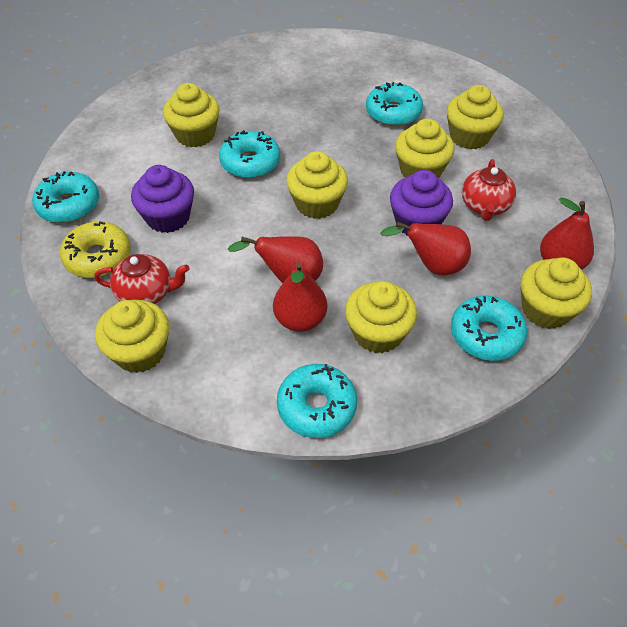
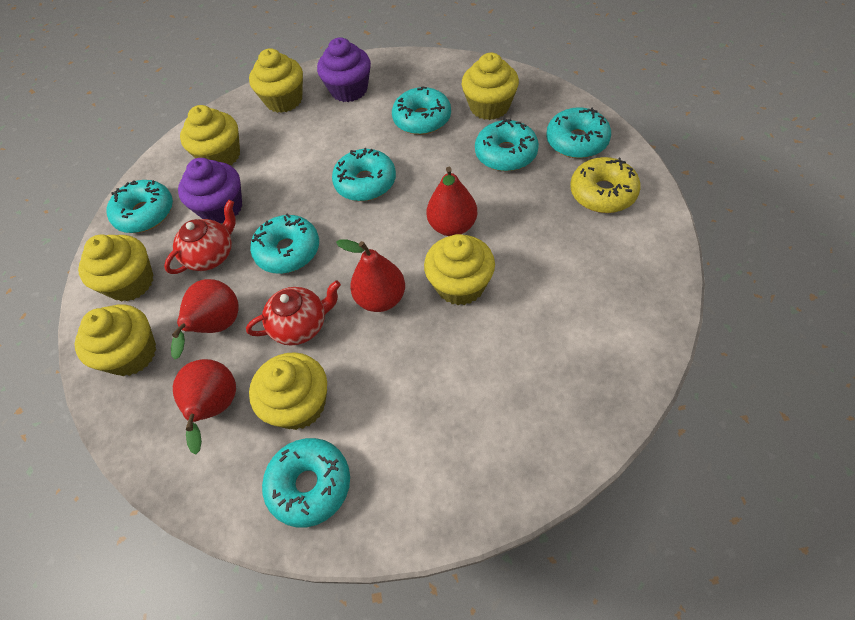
turquoise donut: [32,171,99,223] [219,130,280,178] [277,364,357,438] [366,82,423,126] [451,295,527,361] = 5 -> [106,180,173,233] [250,213,319,274] [262,438,350,528] [332,148,396,201] [392,87,451,135] [475,118,539,171] [546,107,611,158] = 7

